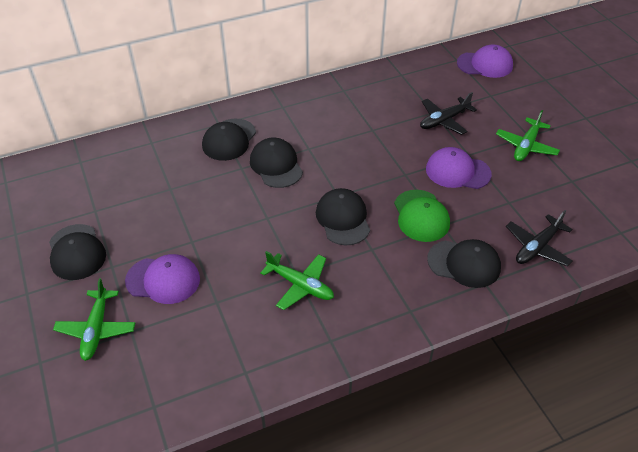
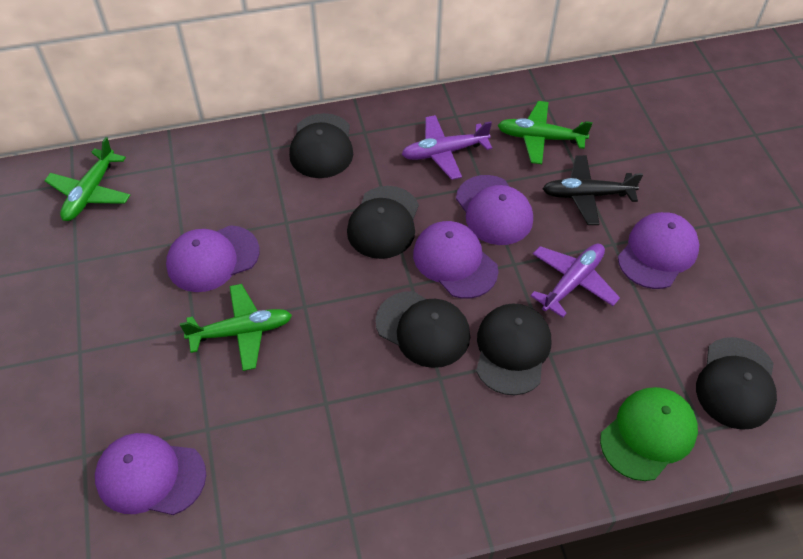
black plane: [420,92,477,135] [506,210,573,266] = 2 -> [543,155,643,225] = 1
purple cap: [125,254,200,304] [426,147,492,189] [457,45,513,78] = 3 -> [95,433,206,515] [166,225,260,292] [413,221,498,299] [456,175,533,245] [618,212,699,289] = 5
purple plane: none = 0 -> [402,115,492,180] [530,243,620,318] = 2

